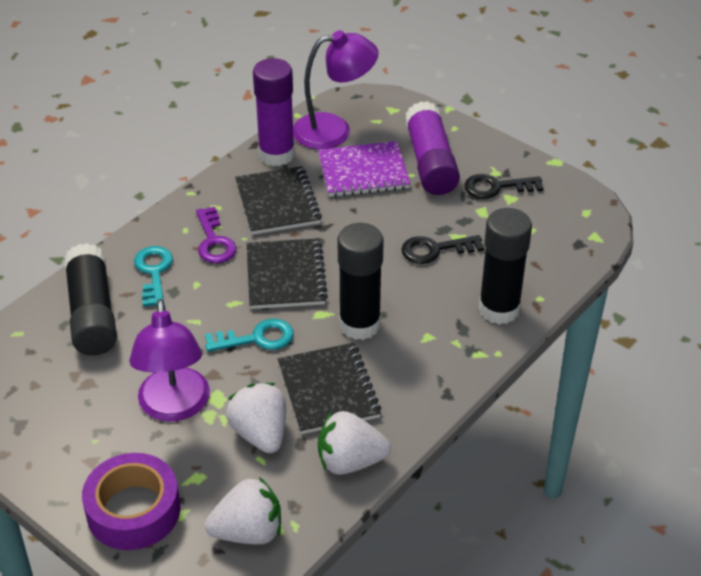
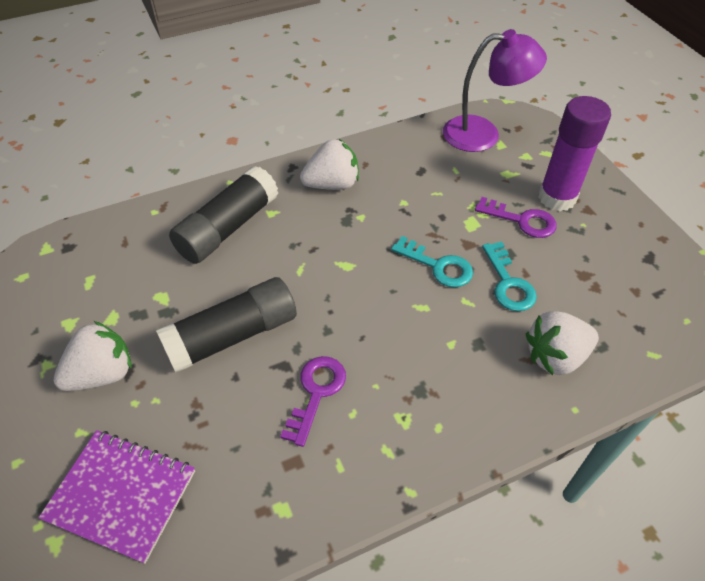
black glue stick: [64,243,117,355] [338,223,384,340] [479,208,532,325] = 3 -> [156,277,297,373] [169,166,278,264] = 2
black key: [401,235,484,264] [464,174,544,199] = 2 -> none = 0
black notebook: [235,166,322,235] [247,238,328,309] [278,343,381,434] = 3 -> none = 0
purple glue stick: [253,58,295,166] [405,101,460,195] = 2 -> [538,96,611,211] = 1
purple key: [196,207,236,263] = 1 -> [280,356,346,447] [475,197,557,238] = 2
purple lamp: [129,299,210,421] [293,30,379,149] = 2 -> [443,29,547,152] = 1
purple tape: [82,453,180,550] = 1 -> none = 0

